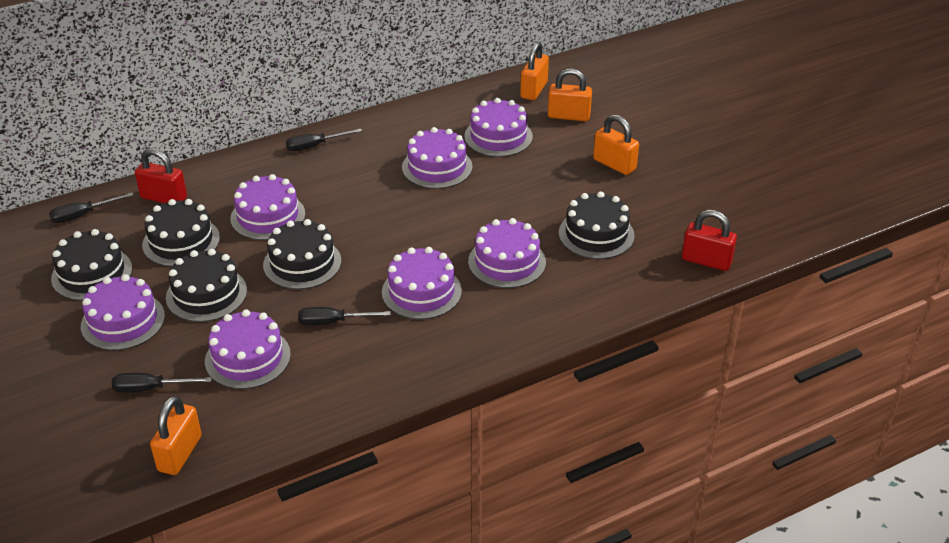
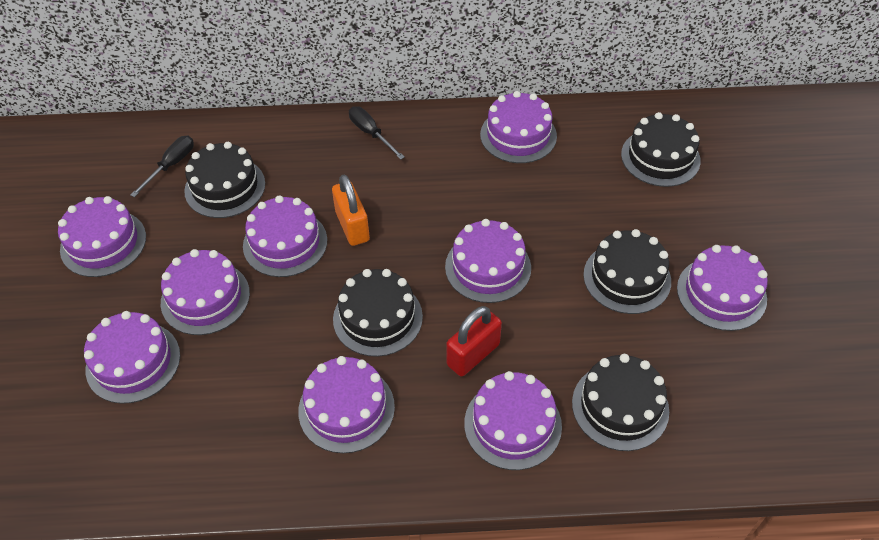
black screwdriver: [49,193,134,223] [112,373,212,393] [286,129,362,151] [298,307,391,325] = 4 -> [130,136,194,197] [349,106,404,160] = 2
orange padlock: [150,396,202,475] [520,42,549,100] [548,68,592,121] [593,114,639,175] = 4 -> [332,175,370,246] = 1
purple cake: [81,274,165,350] [205,309,291,389] [230,174,305,240] [382,247,462,320] [402,127,473,189] [464,98,533,157] [468,218,546,288] = 7 -> [58,196,146,277] [84,311,180,404] [161,249,250,335] [243,195,327,277] [298,356,395,453] [445,219,531,303] [464,371,562,470] [480,91,557,163] [677,245,768,331] = 9
red padlock: [135,148,187,203] [682,210,737,271] = 2 -> [446,306,502,377] = 1

